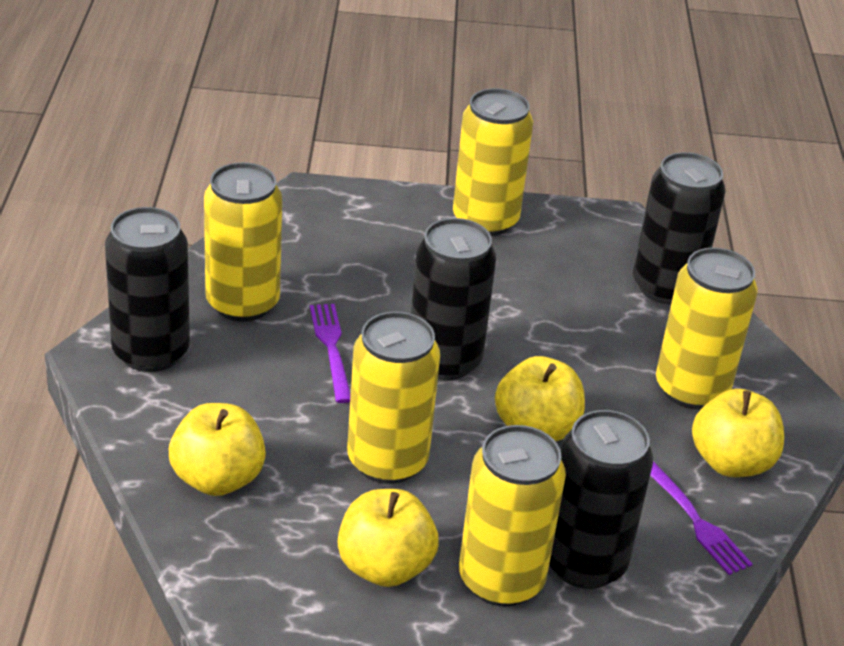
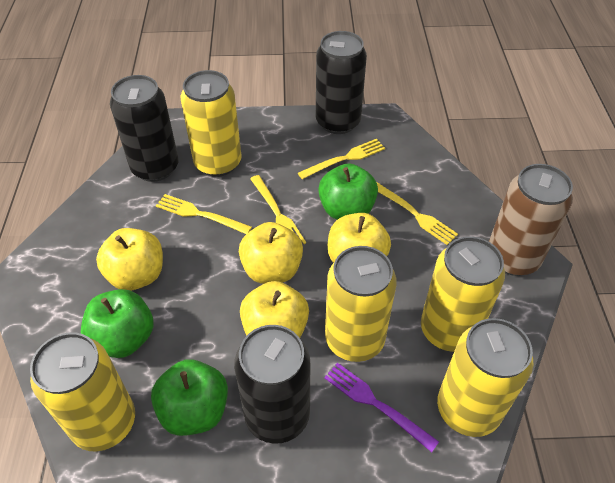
black can: [105,207,190,372] [411,218,496,380] [549,410,653,589] [633,152,726,305] = 4 -> [110,75,179,182] [234,325,310,444] [316,31,367,134] = 3
brown can: none = 0 -> [489,164,573,276] = 1
green apple: none = 0 -> [81,289,154,358] [151,359,228,436] [318,163,378,220] = 3
purple fork: [310,304,351,403] [650,461,753,575] = 2 -> [324,363,439,452] = 1
yellow fork: none = 0 -> [156,194,252,234] [250,175,306,244] [298,139,385,179] [377,182,458,245] = 4

